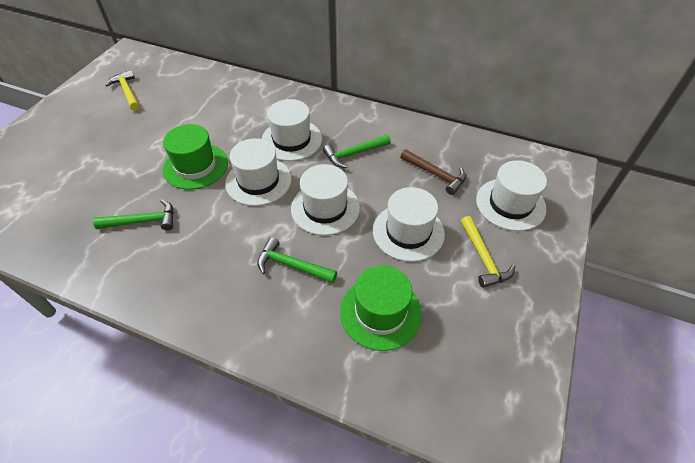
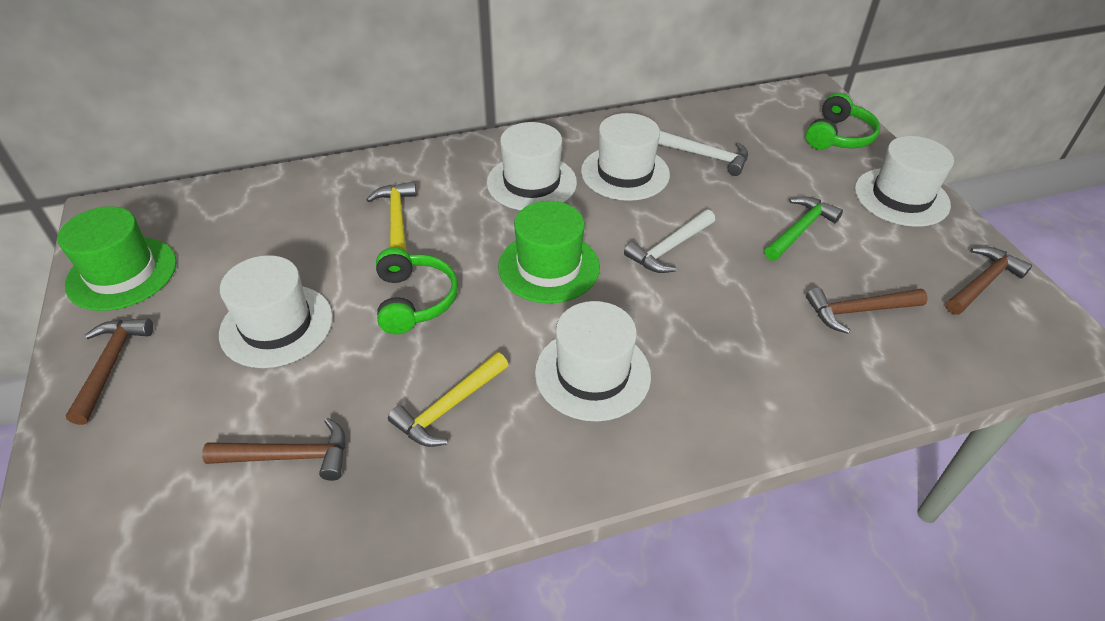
brown hammer: [400,149,466,195] = 1 -> [66,318,153,425] [202,418,345,481] [806,288,928,334] [946,247,1032,315] = 4
green hammer: [93,200,174,231] [257,237,337,283] [323,135,391,168] = 3 -> [765,197,843,261] = 1
green headphones: none = 0 -> [376,248,458,334] [806,93,880,150] = 2
white hammer: none = 0 -> [624,209,715,273] [658,131,748,176] = 2

